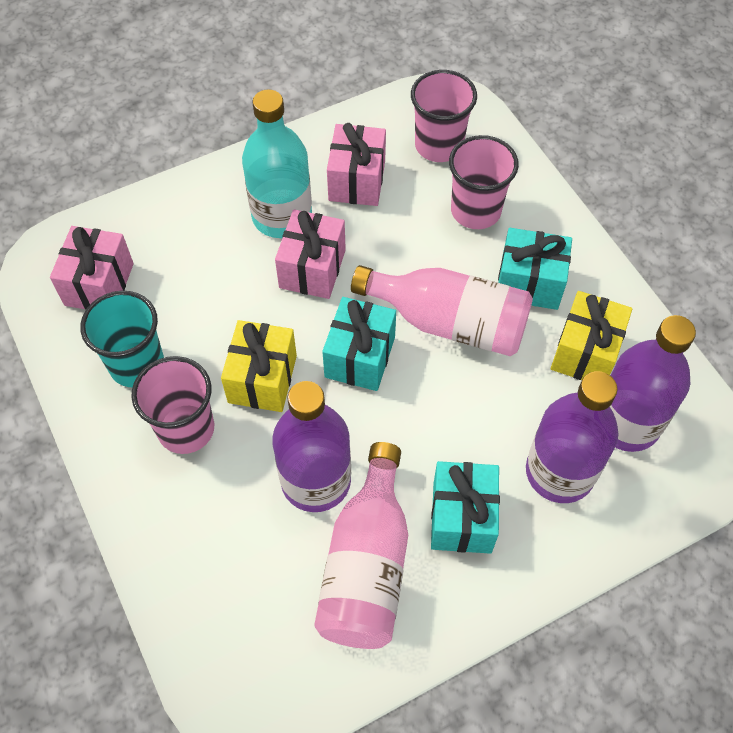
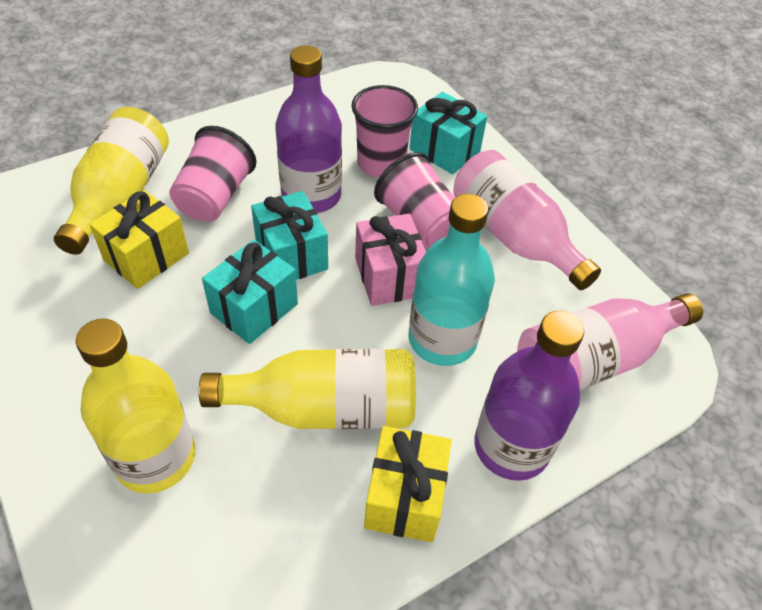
pink gift: [50,226,134,310] [275,209,346,299] [327,123,386,206] = 3 -> [355,214,426,306] = 1
purple bottle: [272,381,351,512] [526,371,618,503] [610,315,696,452] = 3 -> [275,46,342,213] [474,311,584,481] = 2
turquoise cup: [80,291,164,387] = 1 -> none = 0
yellow bottle: none = 0 -> [54,107,169,255] [76,318,195,493] [199,349,416,429] = 3

